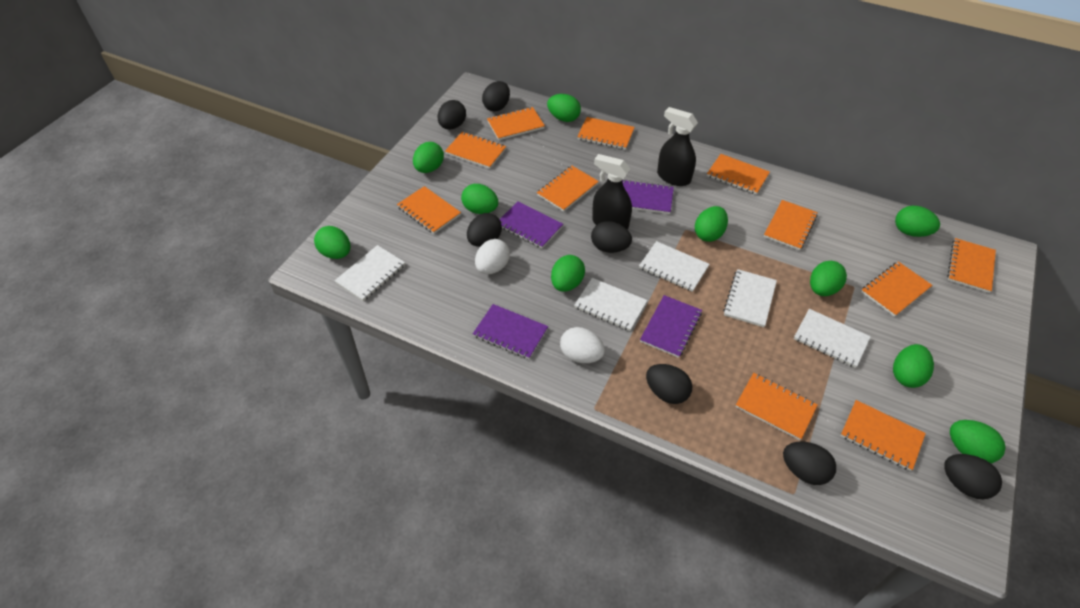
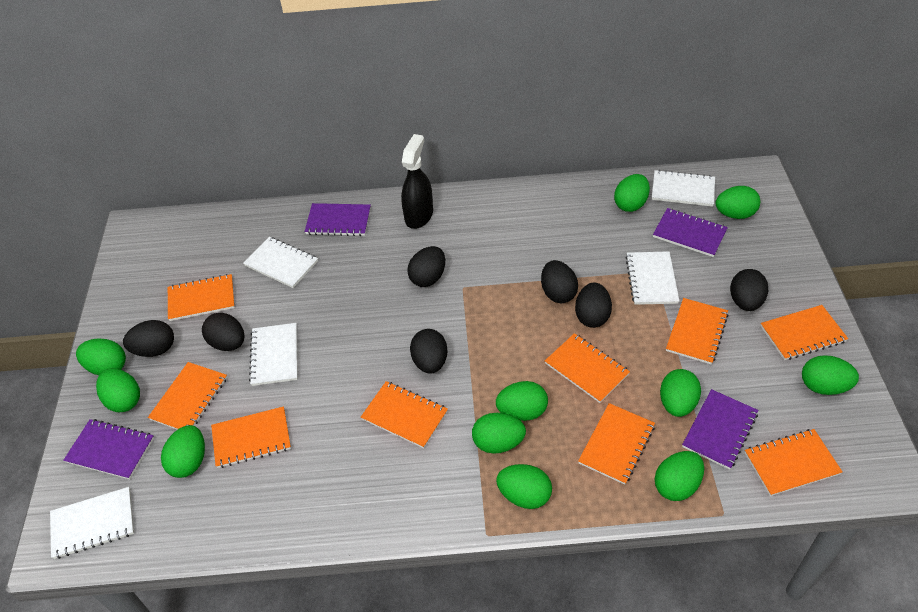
black spray bottle: [592,154,632,230] [657,107,698,186] = 2 -> [401,134,433,229] = 1
green egg: [314,226,351,259] [413,142,444,173] [461,184,498,214] [547,94,581,122] [551,255,585,292] [695,206,728,242] [810,261,847,296] [893,344,934,388] [895,206,940,237] [950,420,1006,463] = 10 -> [76,338,126,375] [96,368,140,412] [161,425,205,478] [472,413,526,454] [496,381,548,421] [496,464,552,509] [614,174,650,212] [655,451,704,501] [660,369,701,417] [716,186,760,219] [802,355,859,395] = 11
orange notebook: [397,186,461,234] [445,132,506,169] [487,107,545,140] [537,166,599,212] [577,117,635,150] [707,154,770,195] [735,373,818,440] [764,200,818,250] [840,400,926,471] [861,261,932,317] [947,238,996,293] = 11 -> [148,362,227,430] [168,274,235,321] [211,406,291,468] [361,381,448,448] [545,333,630,403] [578,403,655,485] [666,298,729,364] [745,429,842,496] [761,305,848,360] = 9
white egg: [475,239,510,274] [560,327,605,363] = 2 -> none = 0

